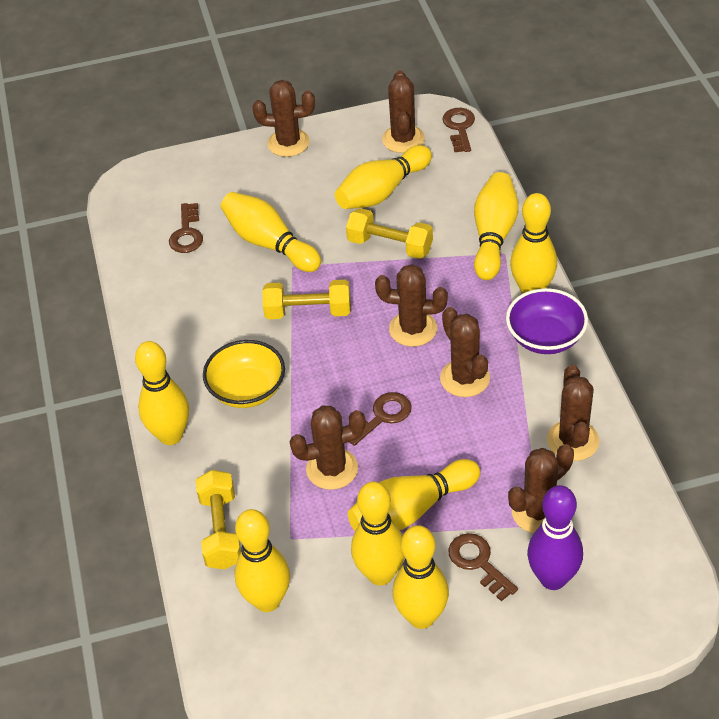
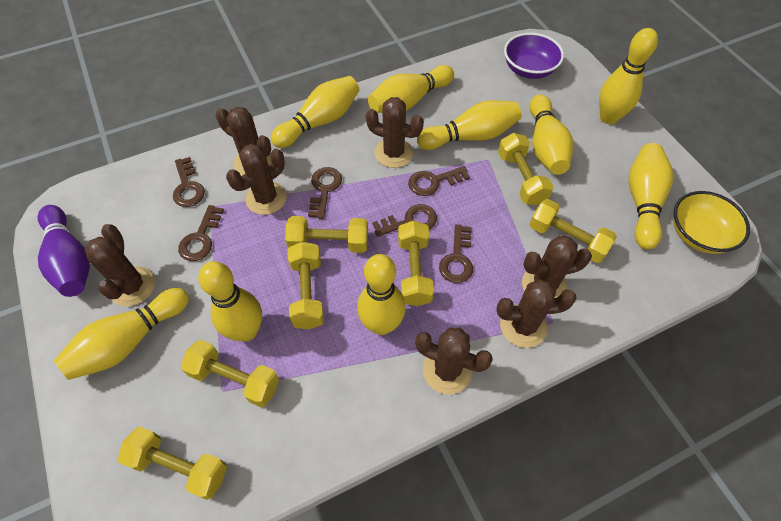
brown key: [169,203,203,253] [349,392,412,446] [443,108,475,152] [448,533,518,602] = 4 -> [173,157,205,207] [178,205,224,261] [308,167,342,219] [372,204,437,237] [408,166,470,196] [439,224,473,283] = 6
yellow dumbbell: [195,470,241,570] [262,280,351,319] [346,208,433,259] = 3 -> [118,427,227,500] [181,340,279,407] [285,216,368,253] [287,242,324,329] [398,220,434,306] [498,133,554,205] [529,199,617,263] = 7

